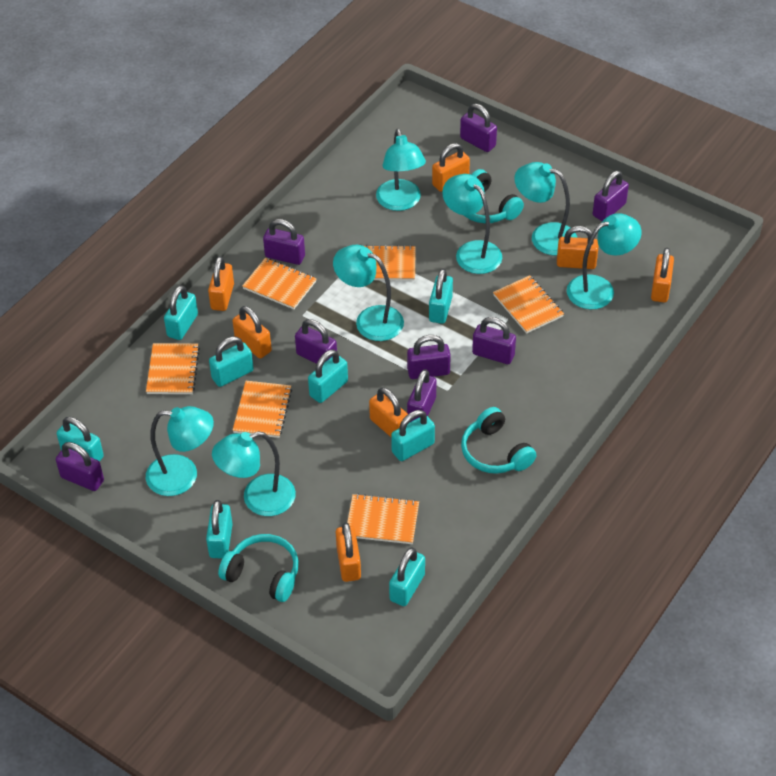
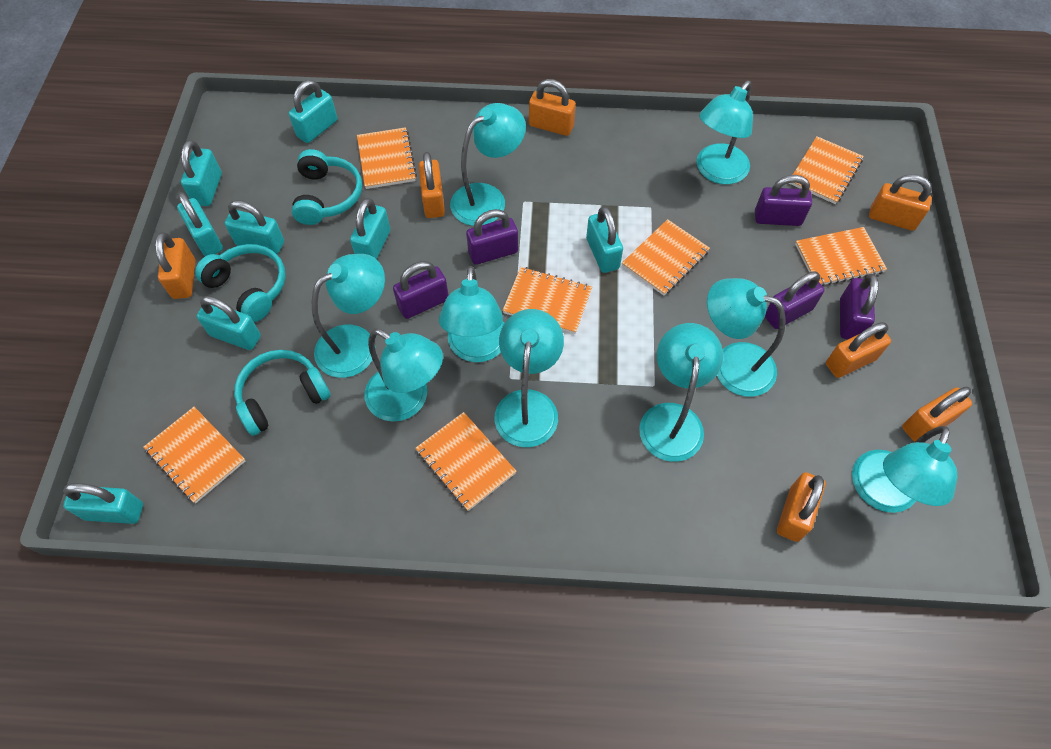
orange notebook: [146,343,200,394] [233,381,292,438] [242,258,317,309] [347,494,419,544] [365,245,416,281] [493,275,564,334] = 6 -> [143,407,245,503] [357,127,417,189] [415,412,517,511] [502,267,592,334] [622,219,710,296] [789,136,864,204] [795,227,887,286] = 7
purple padlock: [56,442,104,491] [263,219,305,265] [295,319,337,364] [407,335,451,379] [407,369,436,423] [460,104,497,152] [472,317,516,364] [593,171,629,221] = 8 -> [393,261,448,319] [466,209,518,265] [755,175,812,226] [765,271,824,329] [840,274,879,339] = 5
turquoise lamp: [146,406,214,496] [212,431,296,516] [333,245,404,341] [376,129,426,211] [442,174,502,274] [514,162,577,255] [567,213,642,309] = 7 -> [312,254,385,378] [365,329,443,422] [439,266,504,362] [450,103,526,226] [495,309,564,447] [639,323,723,462] [697,81,753,184] [707,278,785,397] [852,426,957,513] = 9

